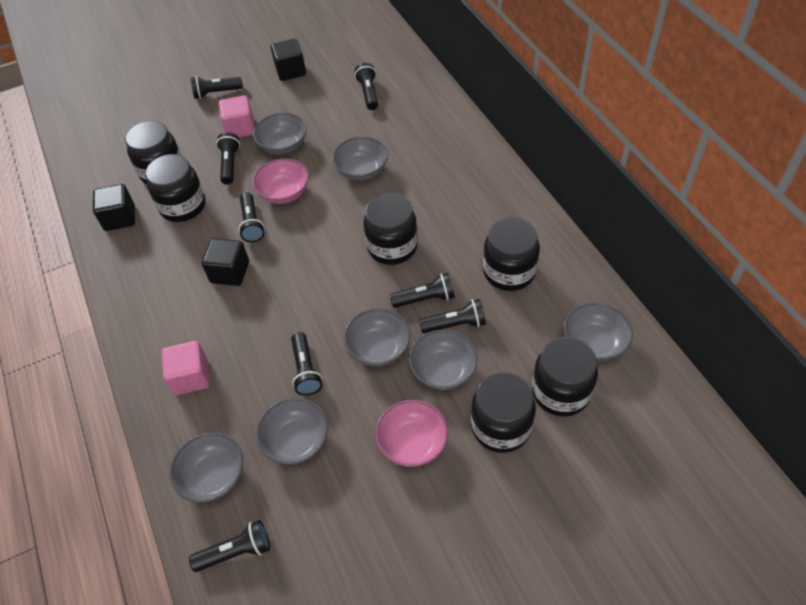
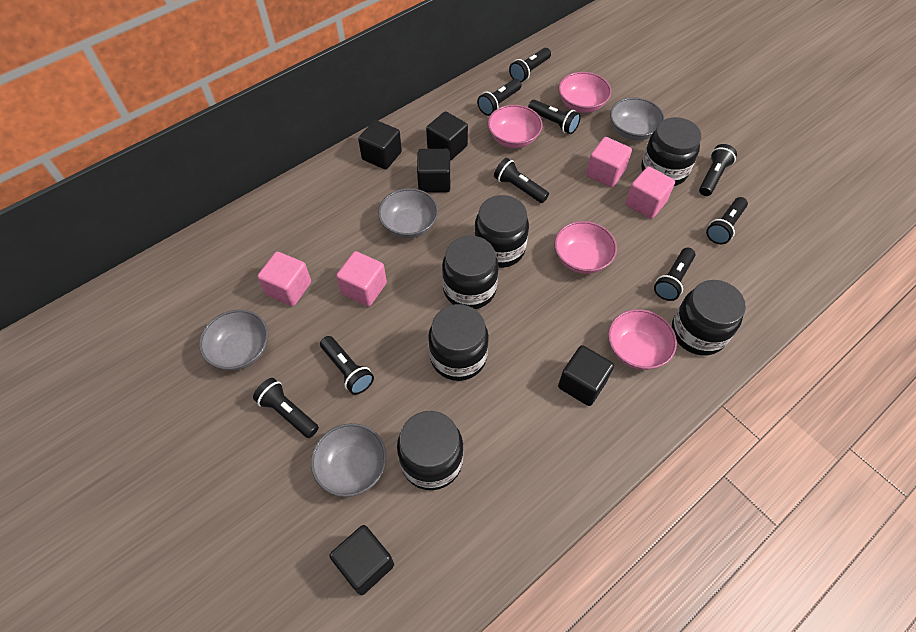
black cube: [93,184,135,231] [202,238,249,286] [270,39,306,81] = 3 -> [329,525,394,595] [358,120,402,170] [417,149,450,193] [426,111,468,161] [558,345,614,406] = 5
black flashlight: [189,520,270,572] [191,76,243,99] [216,132,240,185] [238,192,265,242] [291,332,322,396] [354,63,378,110] [390,273,455,308] [419,299,486,333] = 8 -> [253,378,319,438] [320,336,374,395] [477,79,522,116] [494,158,549,203] [509,48,551,82] [528,100,581,134] [654,248,695,301] [699,144,737,196] [706,197,748,244] = 9
grey bowl: [170,432,243,502] [253,113,307,155] [256,398,328,464] [332,137,388,181] [344,308,410,367] [409,330,478,390] [564,302,633,361] = 7 -> [199,310,268,370] [311,423,387,497] [378,188,438,238] [610,97,665,140] = 4
pink bowl: [252,159,309,204] [375,400,448,467] = 2 -> [488,105,543,148] [554,221,617,274] [559,72,611,113] [608,309,677,370] = 4
pink cube: [162,341,210,395] [219,95,255,138] = 2 -> [257,252,311,306] [336,251,387,307] [586,137,632,187] [625,166,675,219] = 4

